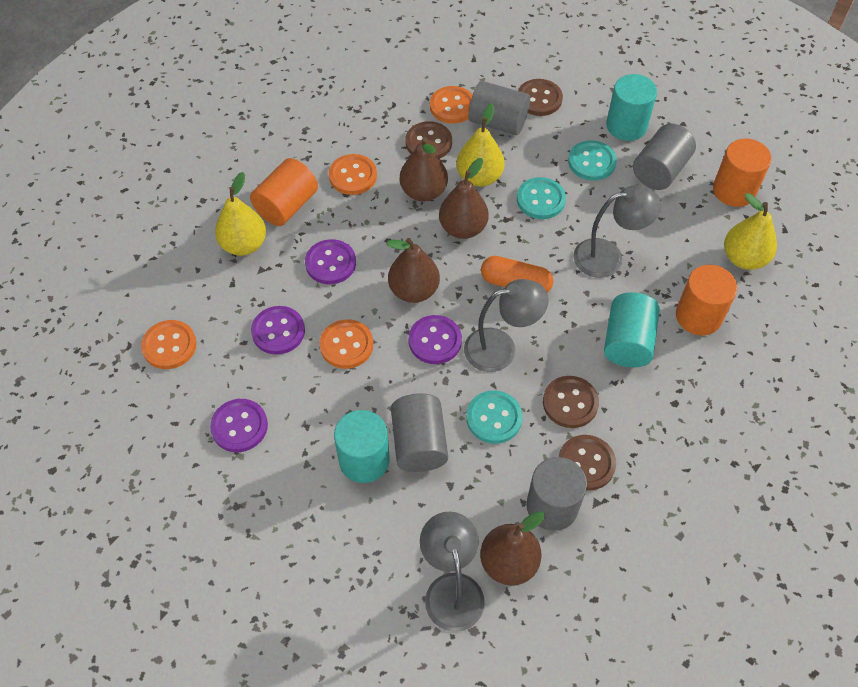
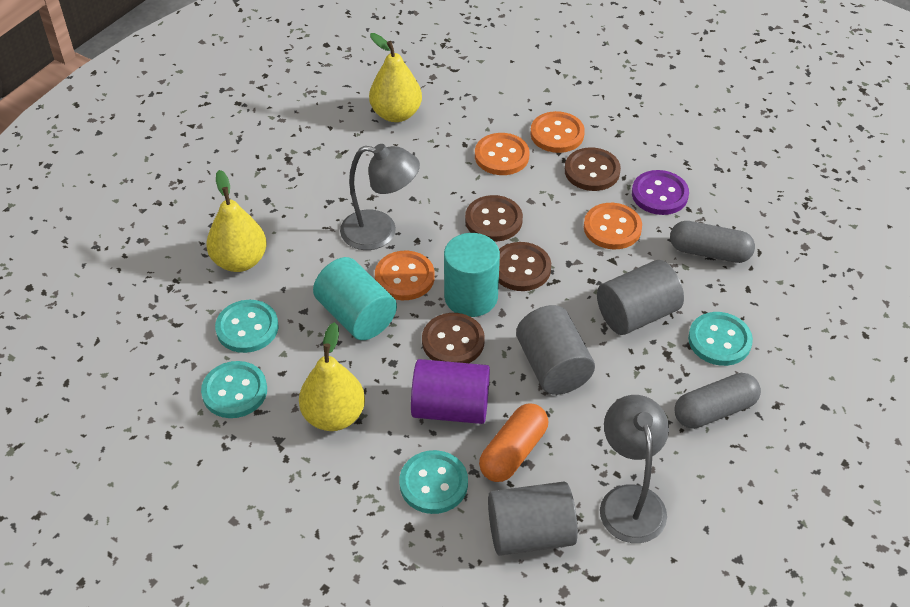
brown pear: [386,238,440,303] [400,137,448,201] [439,158,489,239] [480,511,545,585] = 4 -> none = 0
grey capsule: none = 0 -> [670,221,755,263] [674,373,761,429] = 2
grey cylinder: [391,393,448,472] [468,81,530,135] [526,457,587,531] [633,124,696,190] = 4 -> [488,482,578,556] [516,305,595,395] [597,260,684,335] = 3
grey lamp: [420,512,485,632] [464,279,549,372] [573,185,661,278] = 3 -> [340,144,420,250] [600,395,669,543] = 2
orange cylinder: [250,158,318,226] [676,265,737,335] [713,138,772,207] = 3 -> none = 0
purple button: [210,399,268,452] [251,306,305,355] [305,239,356,284] [409,315,462,364] = 4 -> [632,170,689,215] = 1
purple cylinder: none = 0 -> [411,359,490,424] = 1
turquoise button: [466,390,523,444] [517,177,566,219] [568,140,617,181] = 3 -> [201,361,267,418] [215,300,279,353] [399,450,468,514] [688,312,753,366] = 4
turquoise cylinder: [334,410,390,483] [604,292,660,367] [606,74,657,141] = 3 -> [313,257,397,340] [444,233,500,317] = 2

